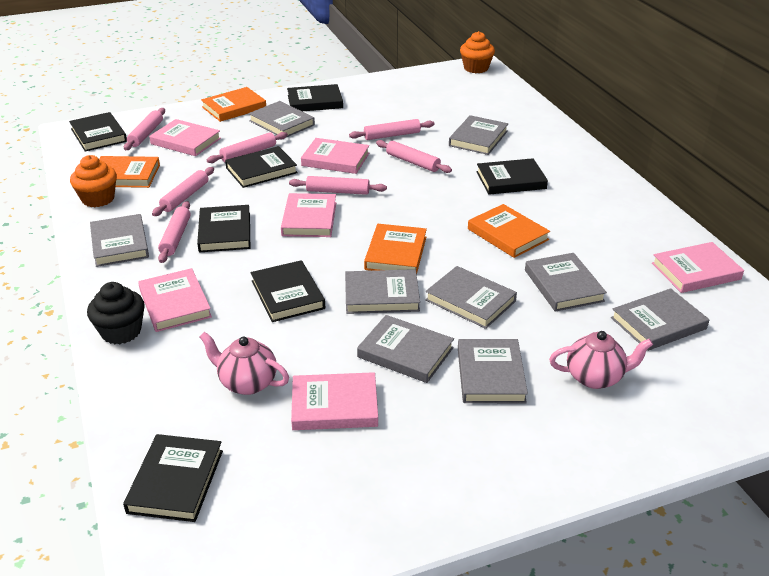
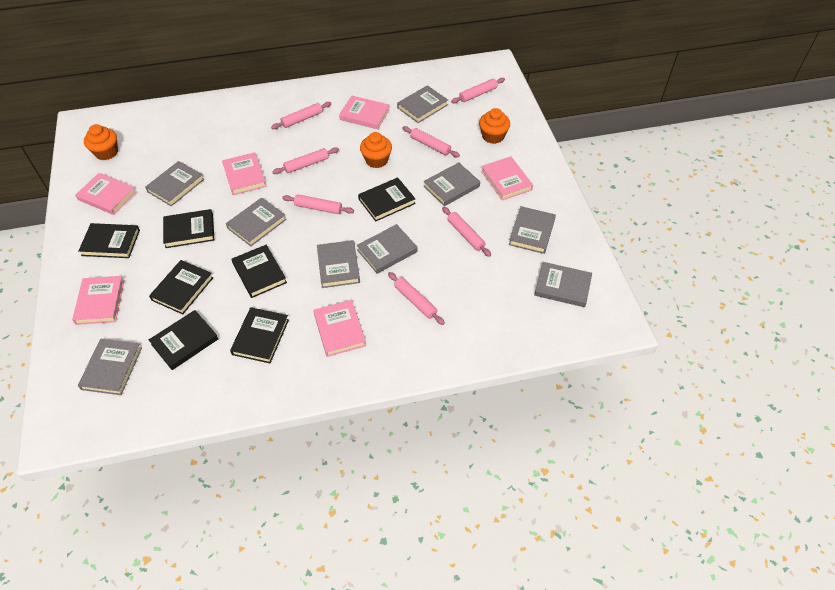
black cupcake: [87,282,145,344] = 1 -> none = 0
orange book: [99,156,160,188] [201,87,266,122] [364,224,427,274] [468,204,550,258] = 4 -> none = 0
orange cupcake: [70,155,117,207] [460,31,495,73] = 2 -> [84,124,118,160] [360,132,392,168] [479,108,510,144] = 3
pink teapot: [199,332,289,395] [549,331,653,389] = 2 -> none = 0

